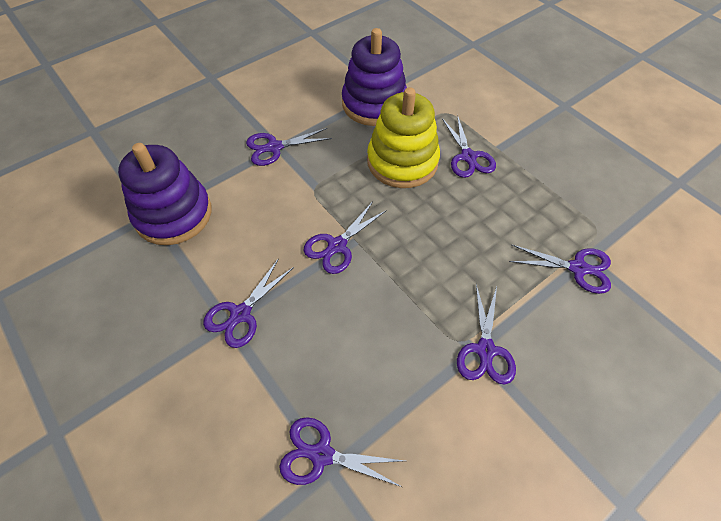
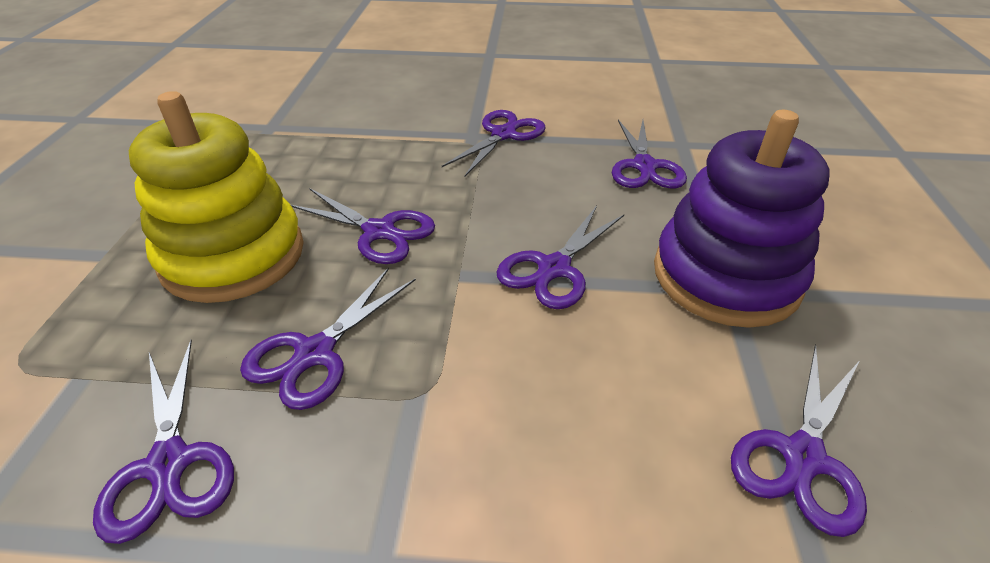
purple stacking toy: [118,143,212,245] [342,28,407,126] = 2 -> [654,110,830,328] = 1

